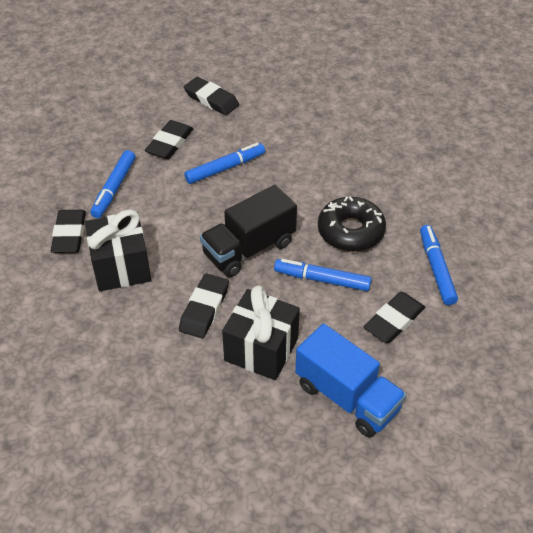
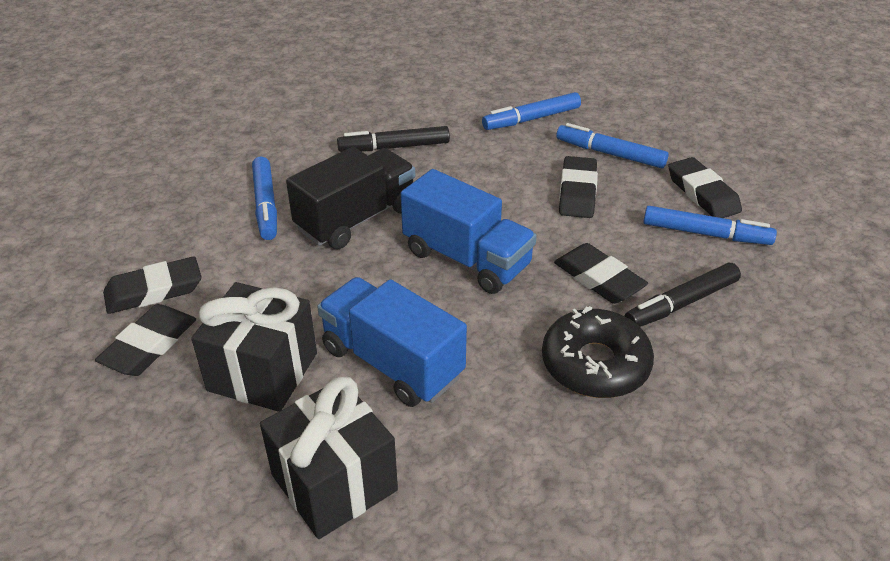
black marker: none = 0 -> [337,126,450,152] [625,263,741,327] = 2
blue truck: [295,324,406,438] = 1 -> [317,277,467,407] [401,169,537,294] = 2

